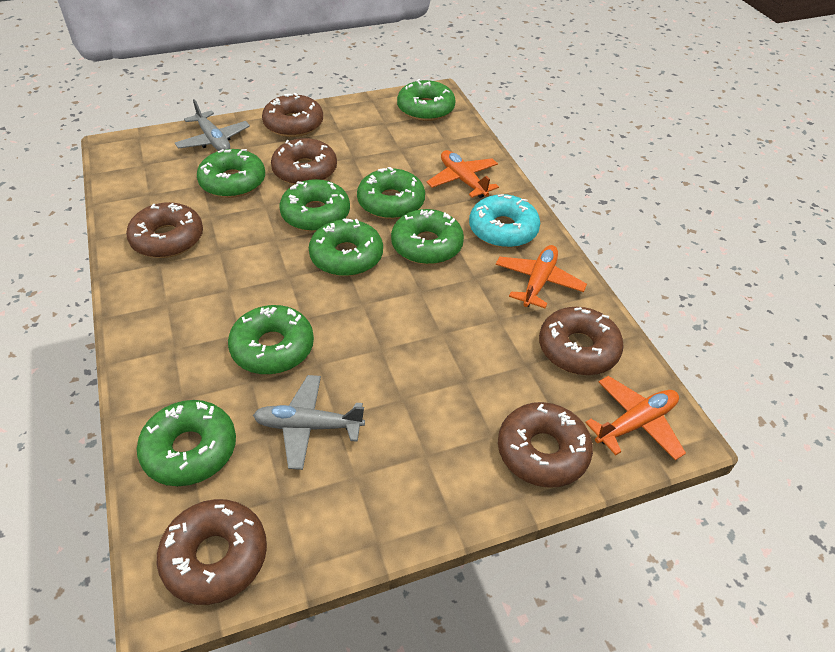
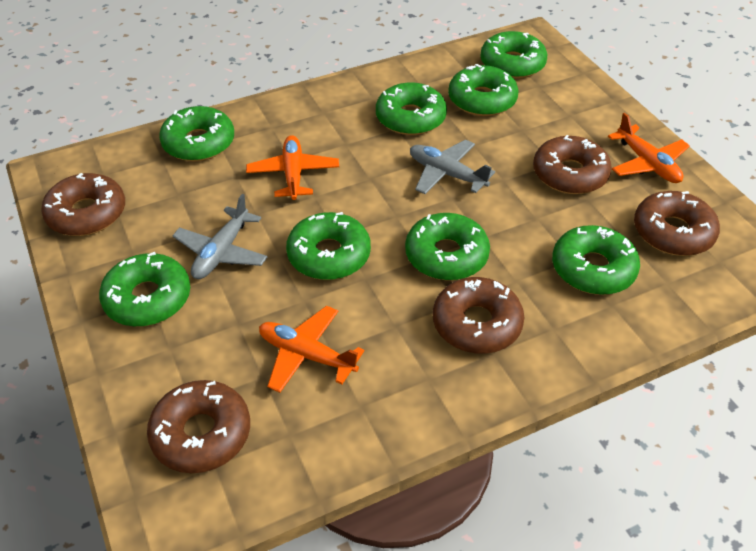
brown donut: [126,202,203,258] [157,499,267,605] [262,93,323,137] [271,138,337,185] [498,402,593,488] [539,307,624,375] = 6 -> [41,173,125,236] [147,380,250,473] [433,277,524,354] [533,135,612,194] [634,191,720,256] = 5
turquoise donut: [469,194,540,248] = 1 -> none = 0

